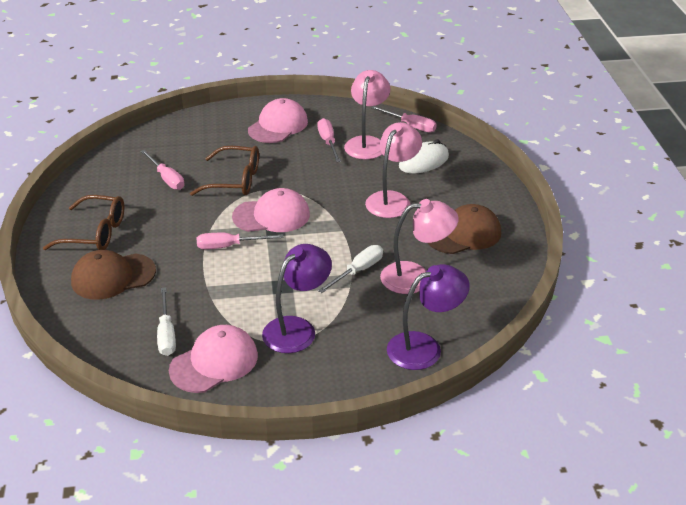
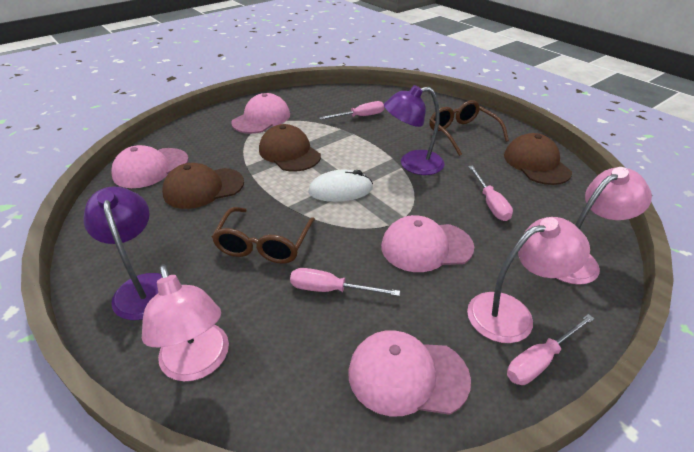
brown cap: [71,250,156,300] [428,204,501,254] = 2 -> [162,163,244,209] [259,124,321,172] [504,133,572,185] = 3
pink cap: [169,325,258,393] [232,188,310,232] [248,98,308,143] = 3 -> [111,145,189,188] [231,93,290,134] [348,330,471,417] [381,215,474,272] = 4
white screwdriver: [157,287,176,356] [318,245,383,293] = 2 -> none = 0

